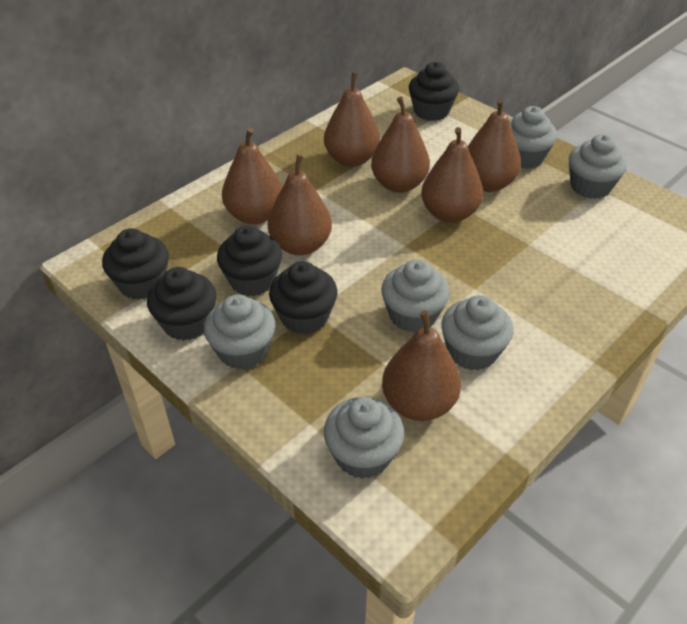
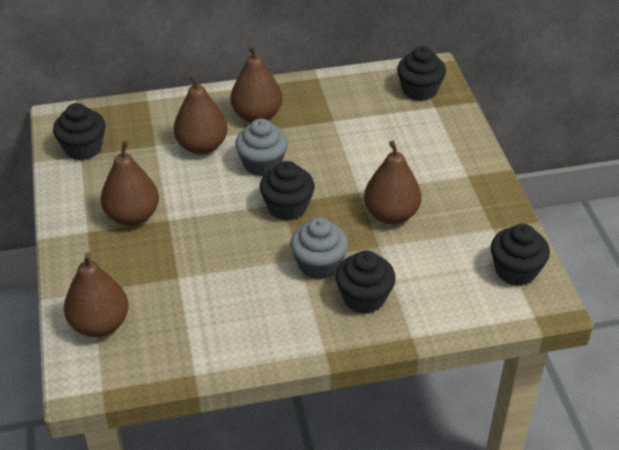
brown pear: [222,128,283,224] [268,154,332,255] [324,72,380,167] [371,96,430,193] [382,311,461,421] [421,127,483,223] [468,98,521,192] = 7 -> [64,253,129,337] [101,141,159,226] [174,74,227,155] [230,45,282,123] [364,140,421,224] = 5
grey cupcake: [204,294,275,370] [324,397,404,479] [381,259,450,333] [441,295,513,371] [509,106,557,169] [569,134,627,199] = 6 -> [235,118,288,176] [290,217,349,279] = 2

